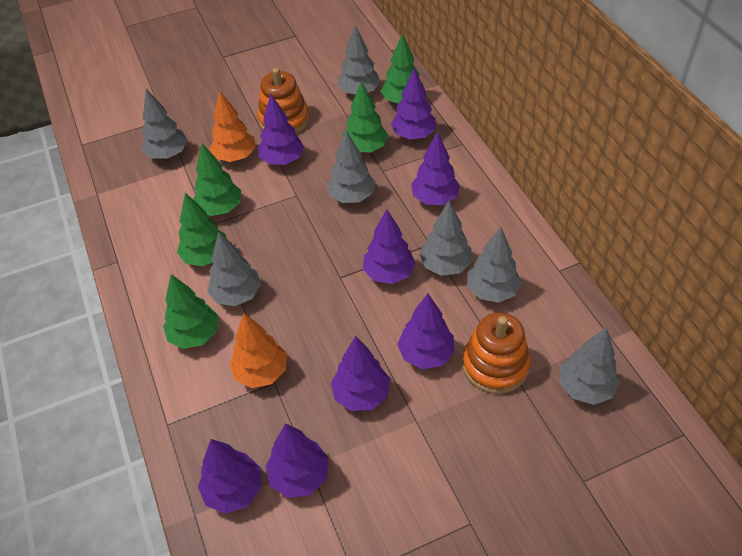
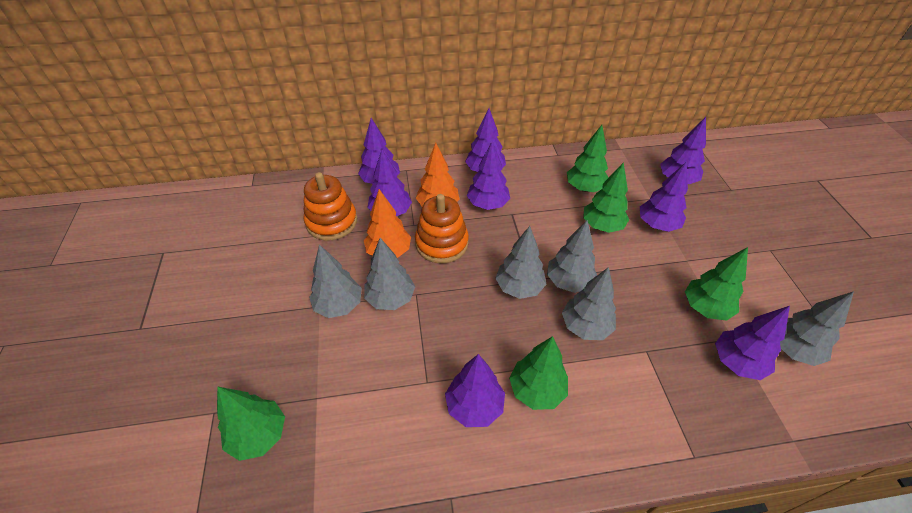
grey tree: [142,89,188,159] [207,232,261,306] [327,131,375,203] [338,25,381,95] [419,201,472,276] [467,227,521,303] [559,328,620,405] = 7 -> [309,244,362,318] [364,238,415,310] [495,226,546,299] [547,220,597,293] [562,267,616,340] [780,291,854,366] = 6

